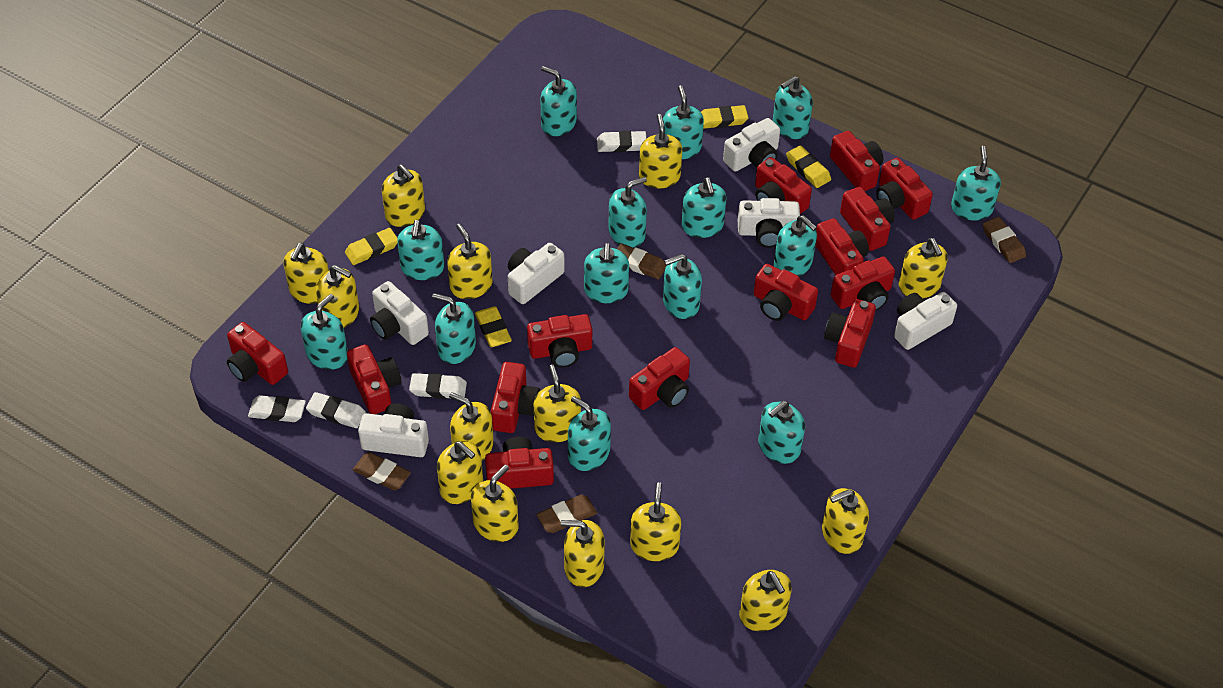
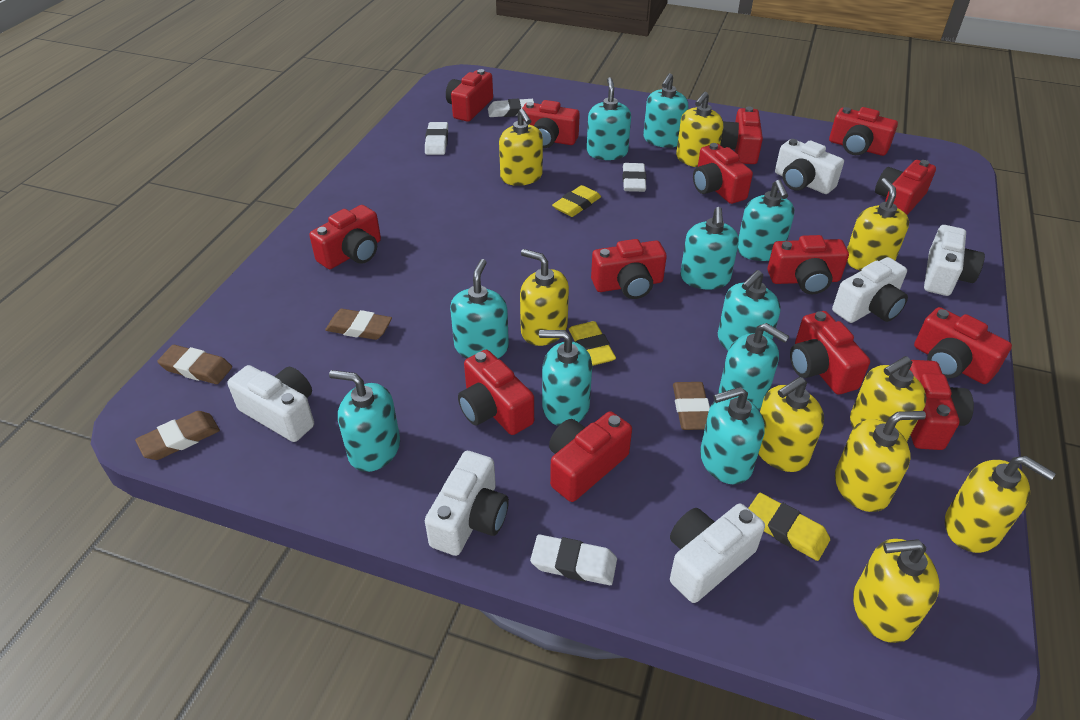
turquoise soap dispenser: [301,294,348,370] [397,220,444,280] [432,293,476,364] [540,66,577,136] [568,396,611,471] [584,243,629,303] [608,177,647,248] [663,85,704,159] [663,254,702,319] [682,177,726,238] [758,401,805,464] [773,76,813,139] [774,215,817,276] [951,146,1001,220] = 14 -> [329,370,400,472] [450,259,509,359] [539,330,592,426] [587,77,631,160] [643,73,688,148] [680,207,739,290] [700,387,765,485] [718,270,781,350] [718,323,789,410] [737,180,794,261] = 10
yellow eraser: [345,228,398,265] [475,306,512,347] [701,105,748,129] [786,145,831,188] = 4 -> [552,185,601,217] [569,321,616,366] [748,493,830,561] = 3
yellow soap dispenser: [284,243,329,304] [316,265,359,328] [382,164,425,227] [437,441,483,504] [447,224,492,299] [449,392,494,461] [471,465,519,542] [534,365,581,442] [561,520,605,587] [630,482,681,561] [639,114,682,188] [739,570,792,631] [822,488,869,554] [899,238,948,298] = 14 -> [499,109,543,186] [520,249,569,346] [676,92,723,167] [758,377,824,472] [835,411,926,512] [847,178,909,271] [850,356,926,441] [853,539,940,643] [945,456,1056,553] = 9

